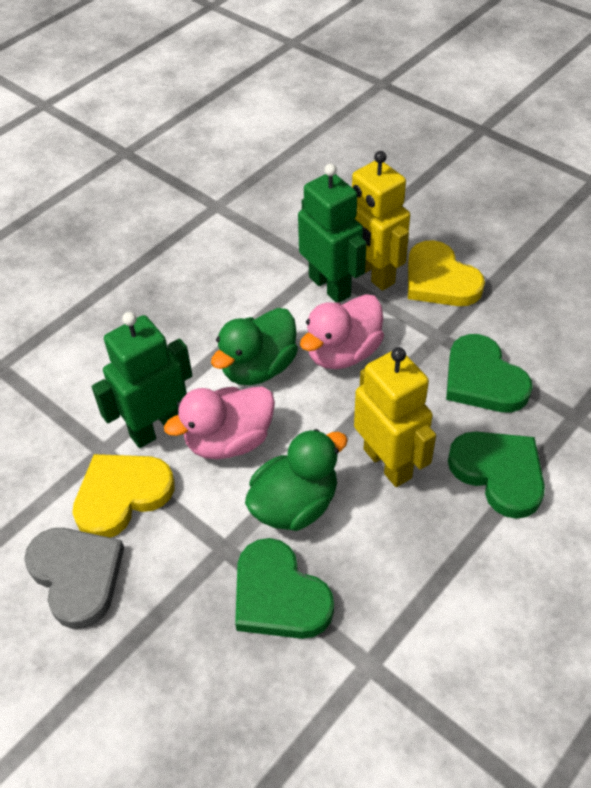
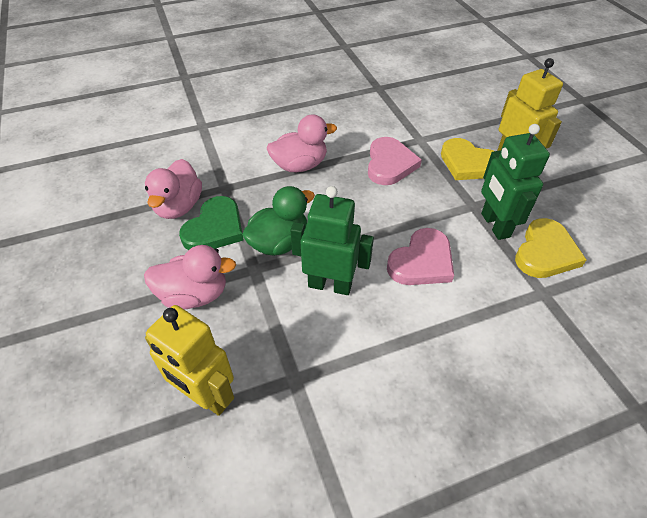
green duck: [211,308,298,385] [245,429,348,531] = 2 -> [242,186,315,256] = 1
green heart: [235,538,334,639] [446,334,533,412] [448,431,545,519] = 3 -> [179,196,244,250] = 1
grey heart: [24,528,124,629] = 1 -> none = 0
pink duck: [164,386,275,459] [300,294,384,369] = 2 -> [144,245,236,309] [145,159,202,219] [267,114,337,172] = 3
pink heart: none = 0 -> [368,137,422,185] [387,228,454,285] = 2

